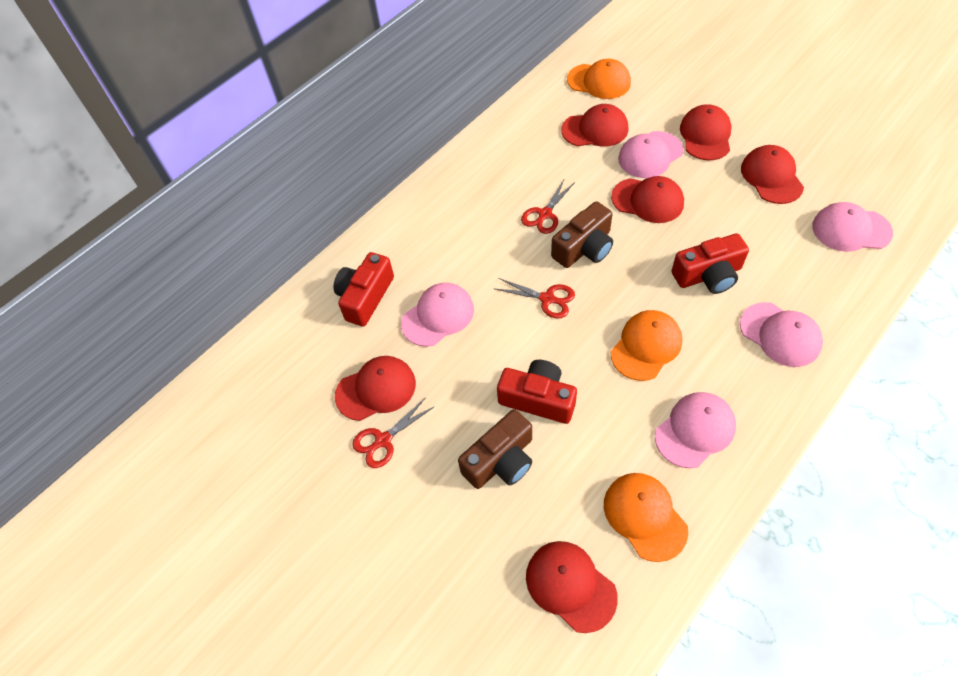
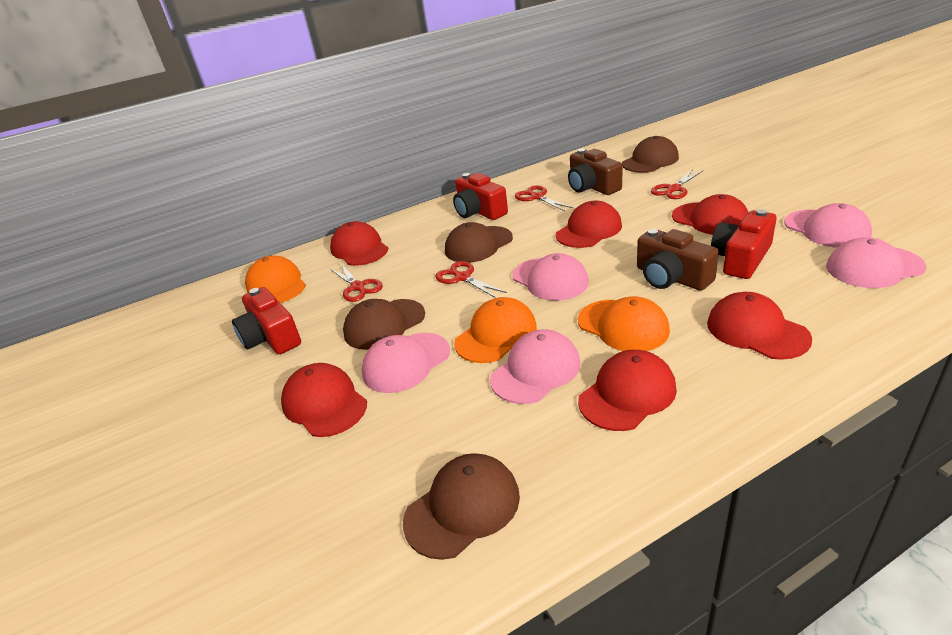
brown cap: none = 0 -> [343,299,425,350] [403,453,520,560] [445,222,513,263] [622,136,679,173] = 4
red scissors: [352,397,435,468] [493,278,575,318] [521,178,575,234] = 3 -> [329,264,383,302] [435,261,507,298] [515,185,573,212] [651,169,703,199] = 4

